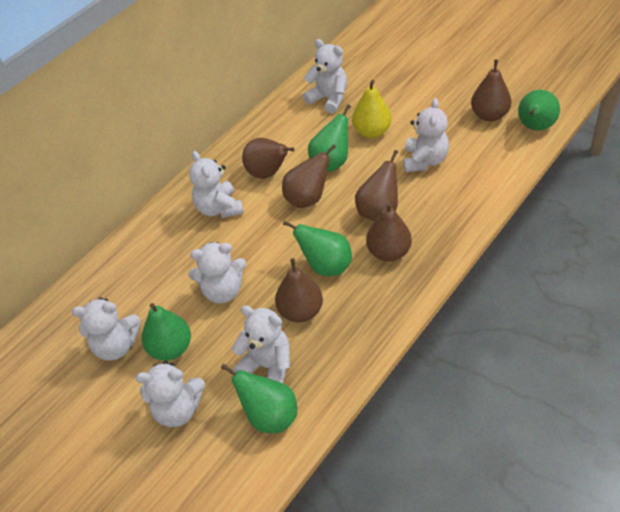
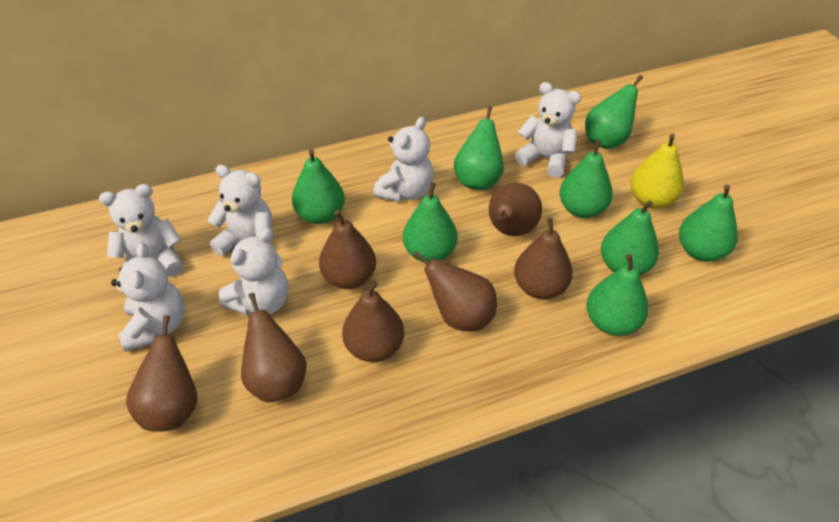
brown pear: [242,138,295,179] [275,258,323,323] [282,144,336,208] [355,150,398,221] [366,202,412,262] [471,60,512,121] = 6 -> [126,315,197,432] [241,293,307,402] [319,210,376,289] [342,281,404,362] [413,251,497,331] [489,183,542,236] [514,218,573,299] = 7
green pear: [142,303,191,361] [221,364,297,433] [283,220,352,276] [308,104,351,172] [518,90,560,130] = 5 -> [292,149,345,224] [403,182,458,262] [454,106,504,190] [560,139,613,218] [585,75,643,149] [586,254,649,336] [601,201,659,275] [679,185,738,262] = 8
white teddy bear: [72,297,141,361] [136,360,205,427] [188,242,246,303] [189,151,244,218] [231,305,290,383] [303,39,347,114] [403,98,449,172] = 7 -> [99,184,184,276] [111,243,185,352] [208,165,272,256] [219,228,289,316] [374,117,434,202] [515,82,581,178] = 6

